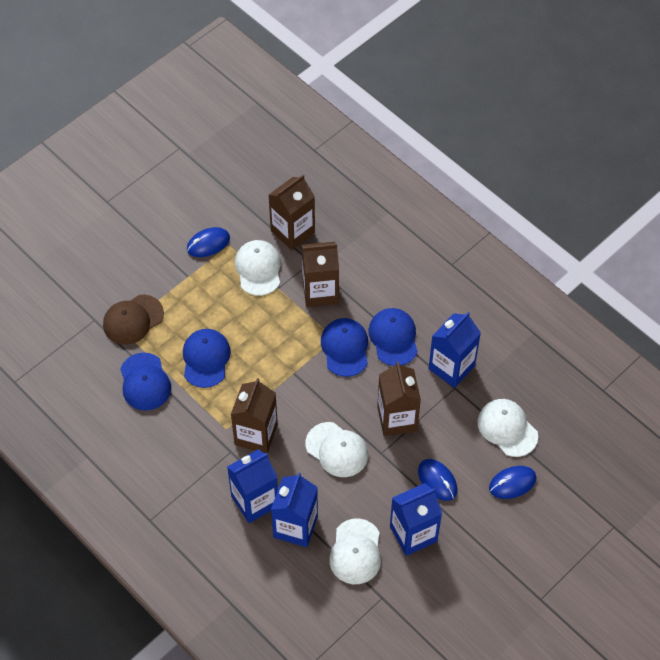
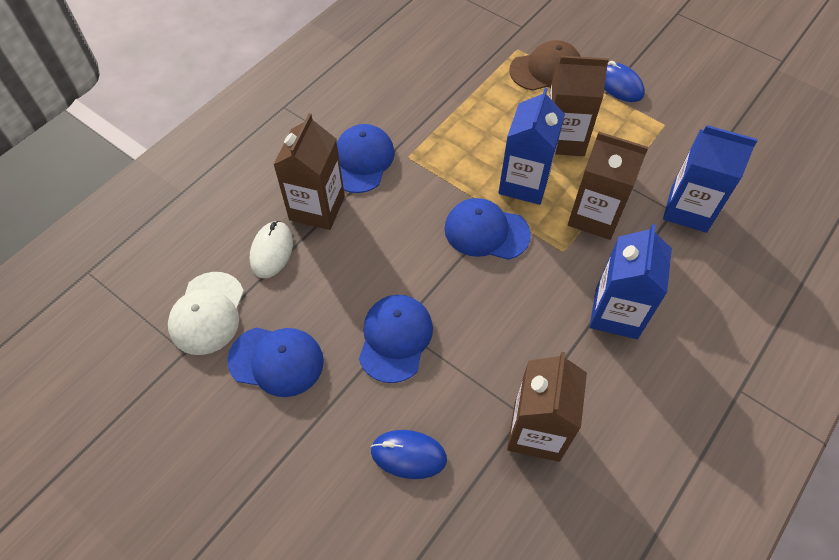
blue carton: [227,449,278,523] [271,473,318,547] [390,483,442,556] [429,312,481,388] = 4 -> [498,88,565,205] [590,224,672,339] [663,125,758,233] = 3
blue mouse: [187,227,230,257] [418,459,457,501] [489,466,536,499] = 3 -> [370,430,447,479] [604,61,645,102] = 2
white cap: [235,240,281,296] [306,422,368,477] [329,518,381,584] [478,399,538,457] = 4 -> [168,272,244,355] = 1
white mouse: none = 0 -> [250,221,293,278] = 1

